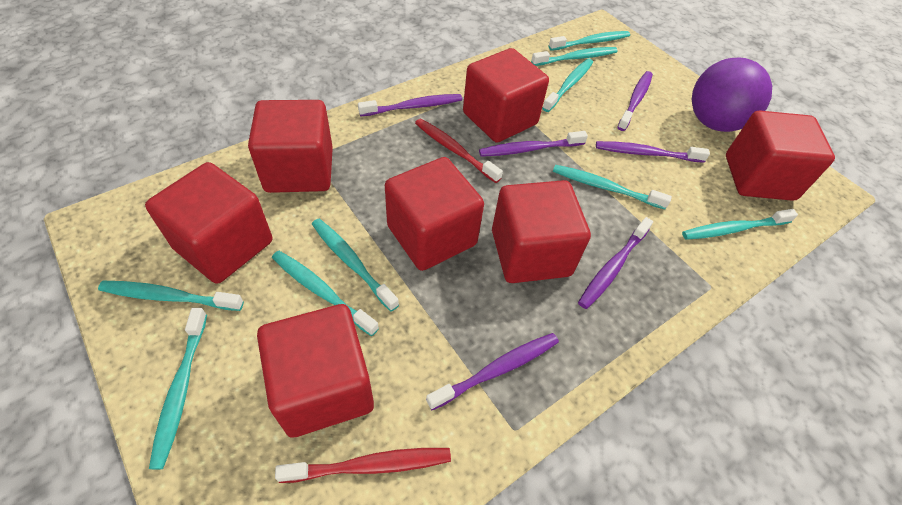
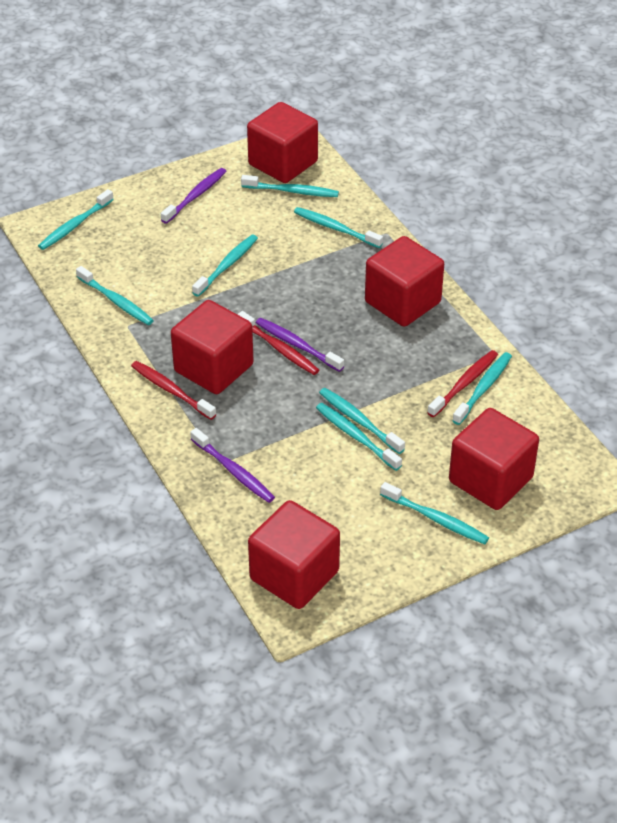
purple ball: [692,58,772,132] = 1 -> none = 0
purple toothbrush: [358,94,462,116] [426,333,559,410] [479,131,588,157] [578,217,653,309] [596,141,710,163] [617,71,653,131] = 6 -> [161,168,226,224] [190,428,275,503] [256,318,344,372] = 3
red cube: [145,162,272,283] [248,100,333,193] [257,304,374,438] [385,157,484,271] [463,48,549,143] [492,180,591,283] [726,111,835,201] = 7 -> [171,300,254,394] [247,102,318,183] [248,500,340,609] [365,236,444,327] [449,408,539,510] = 5
red toothbrush: [275,448,451,483] [415,119,503,183] = 2 -> [131,361,216,420] [237,311,319,375] [427,350,498,417] = 3

